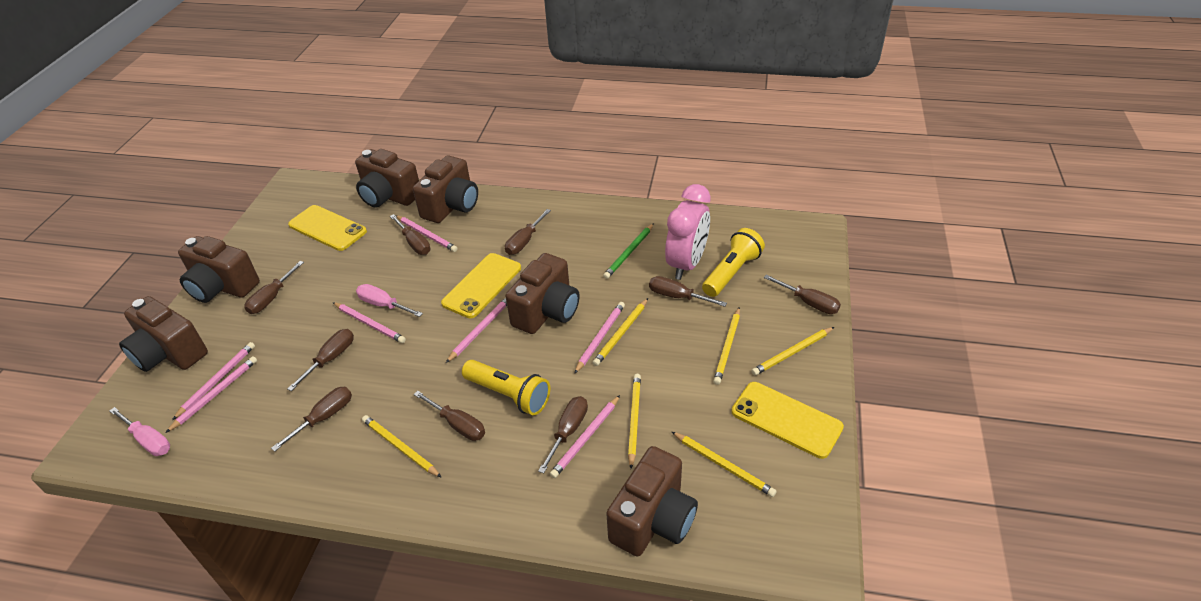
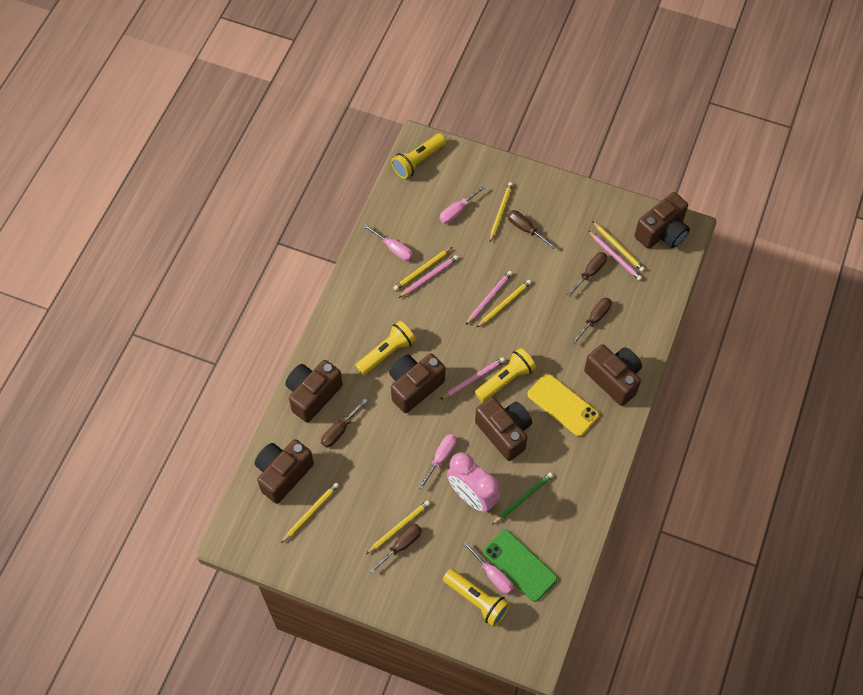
brown screwdriver: [244,261,304,314] [271,387,352,452] [287,329,354,391] [390,214,431,255] [414,391,485,441] [505,209,551,255] [538,396,588,474] [649,276,727,307] [764,275,841,314] = 9 -> [321,398,367,448] [369,524,422,573] [508,210,556,249] [567,252,607,296] [572,298,612,344] = 5
green phone: none = 0 -> [483,530,557,602] = 1
pink pencil: [165,356,257,433] [172,342,255,420] [333,302,406,343] [395,215,457,252] [446,297,507,363] [550,395,620,478] [574,302,625,374] = 7 -> [398,255,458,298] [440,357,505,400] [466,271,512,325] [589,231,642,281] = 4
pink screwdriver: [110,407,170,456] [356,284,423,317] = 2 -> [364,224,413,261] [418,434,457,489] [440,186,486,223] [463,542,513,594] = 4
yellow flashlight: [462,360,550,415] [702,228,765,297] = 2 -> [355,321,416,375] [391,134,446,179] [443,569,510,627] [475,348,536,402] = 4
yellow phone: [288,205,367,251] [441,253,521,318] [732,382,844,459] = 3 -> [527,373,599,436] = 1

